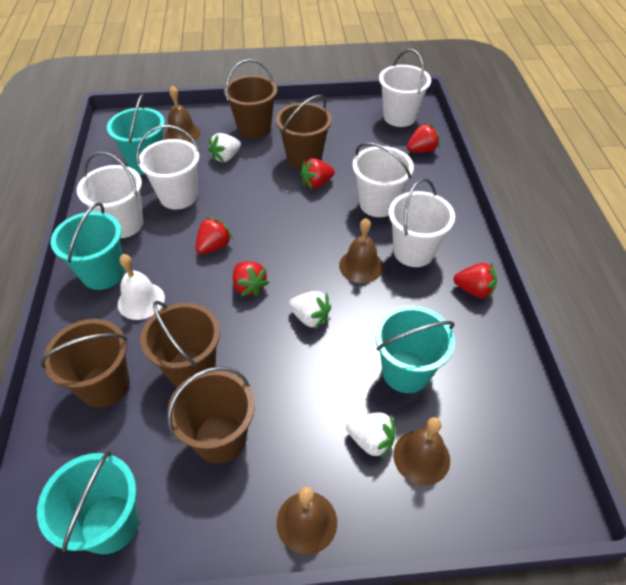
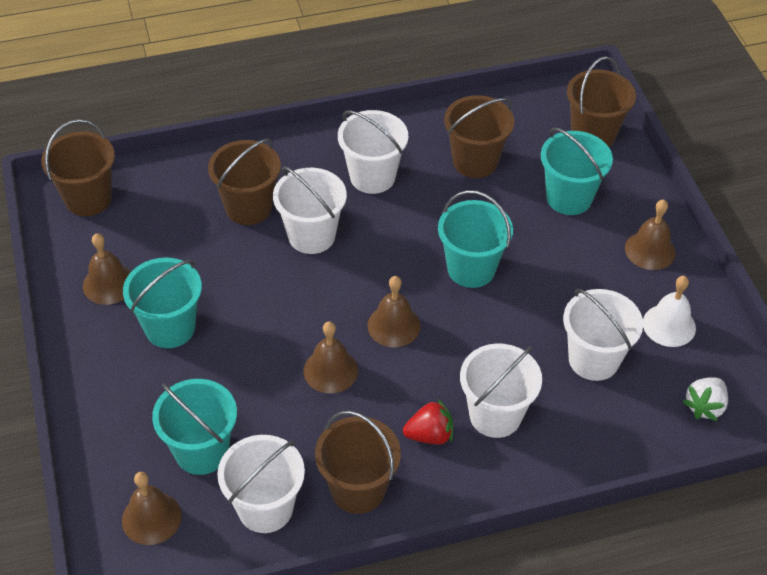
brown bell: [165,86,201,143] [277,487,337,555] [339,218,383,283] [393,417,450,485] = 4 -> [83,233,131,305] [122,472,181,545] [304,321,358,394] [367,276,421,347] [625,200,676,270] = 5
red strawberry: [195,217,233,254] [233,261,269,297] [300,158,335,189] [407,123,440,153] [454,262,497,299] = 5 -> [403,399,453,445] = 1
white strawberry: [208,133,241,162] [289,291,331,329] [346,412,396,459] = 3 -> [682,377,728,421] = 1

